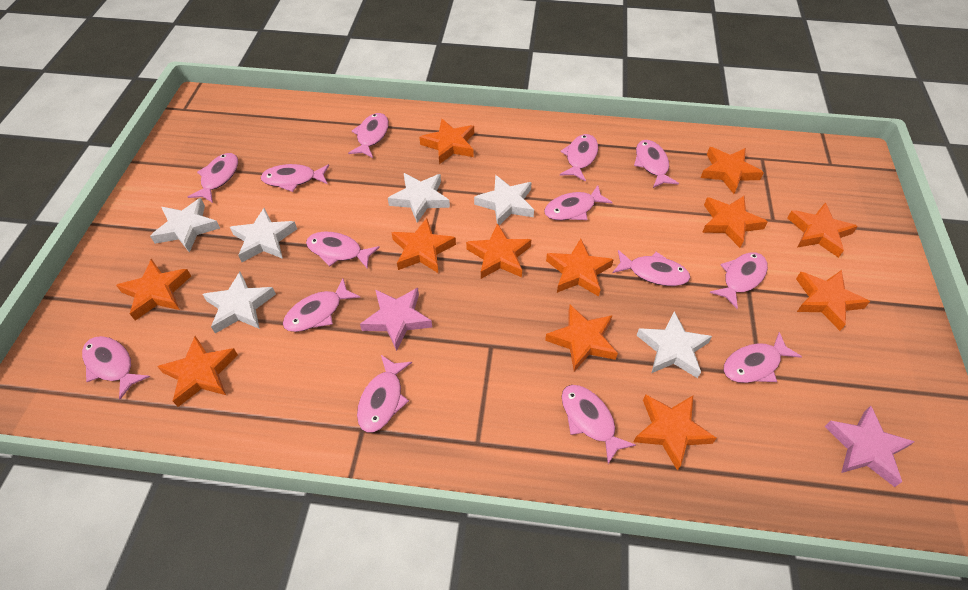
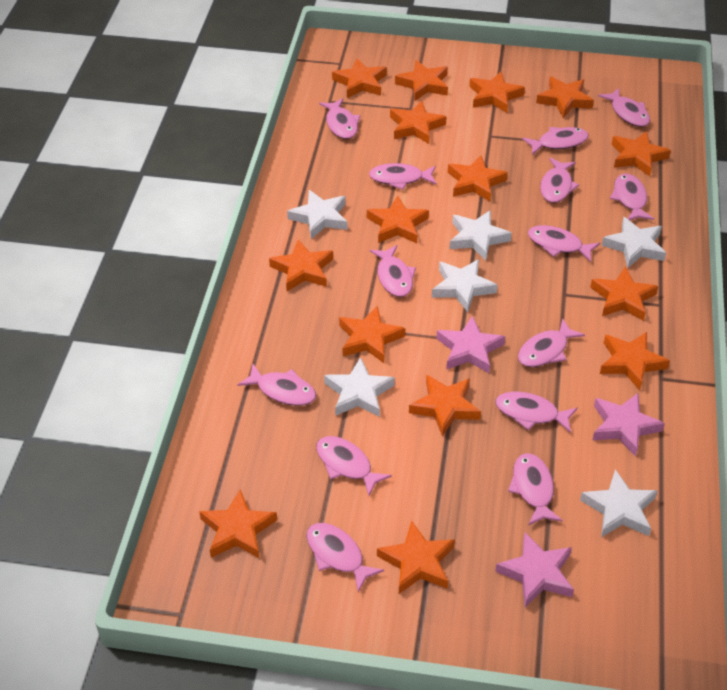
orange star: [116,259,191,321] [157,336,238,407] [391,218,456,273] [419,119,474,164] [466,223,531,279] [545,305,618,371] [546,239,614,297] [634,394,717,471] [701,147,764,194] [702,196,768,248] [788,203,858,258] [796,270,870,331] = 12 -> [199,489,277,558] [269,239,333,291] [332,58,387,98] [339,306,405,363] [367,196,429,243] [377,520,455,594] [390,101,446,144] [395,60,448,101] [409,374,481,437] [448,155,508,201] [469,72,525,113] [536,76,594,118] [590,267,658,321] [600,332,670,390] [611,131,671,176] = 15
pink star: [360,288,432,351] [824,406,915,487] = 2 -> [436,316,505,373] [495,533,574,608] [593,393,665,457] = 3

